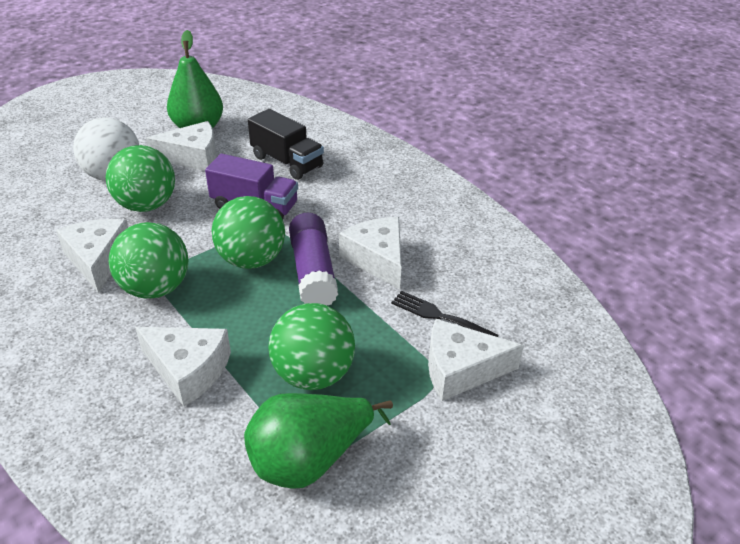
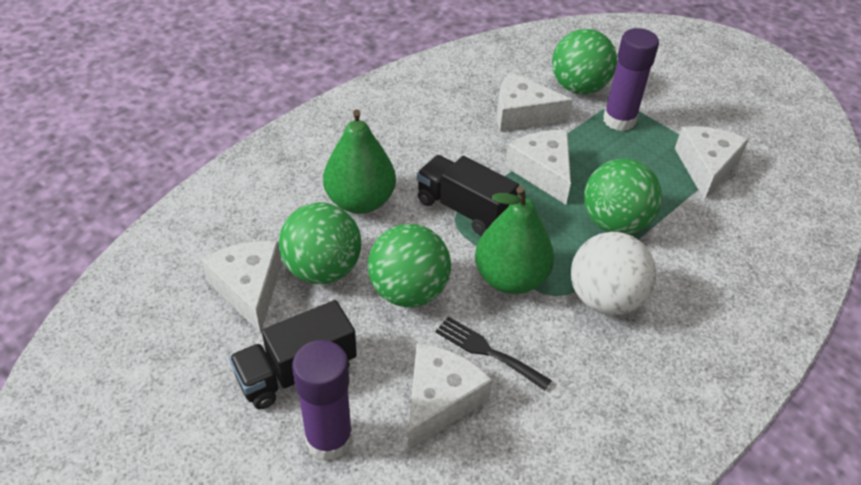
black truck: [248,109,324,180] = 1 -> [229,300,357,409] [417,155,519,235] = 2
purple glue stick: [289,213,338,305] = 1 -> [292,340,353,461] [603,28,659,131] = 2
purple truck: [205,154,298,219] = 1 -> none = 0

